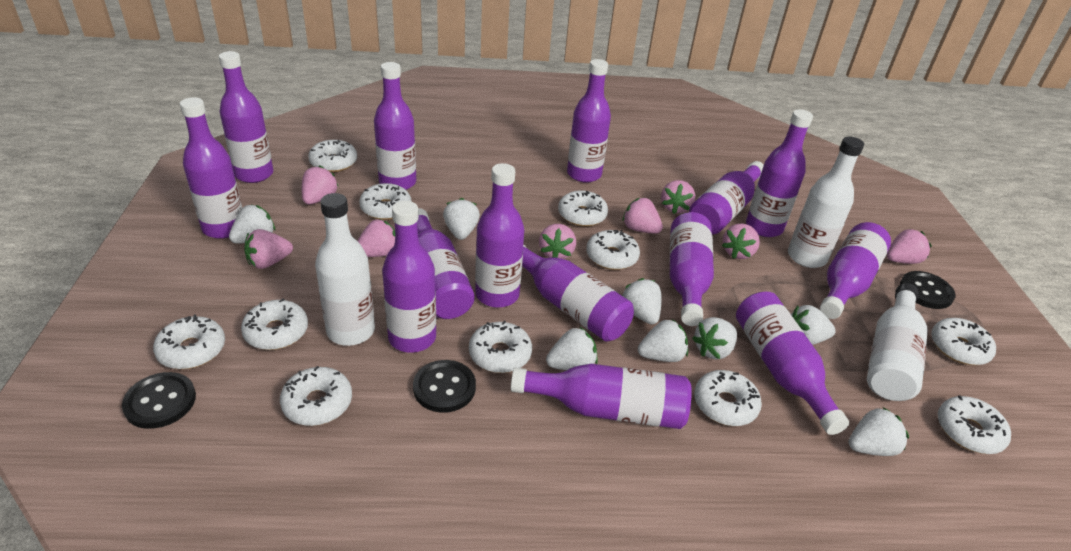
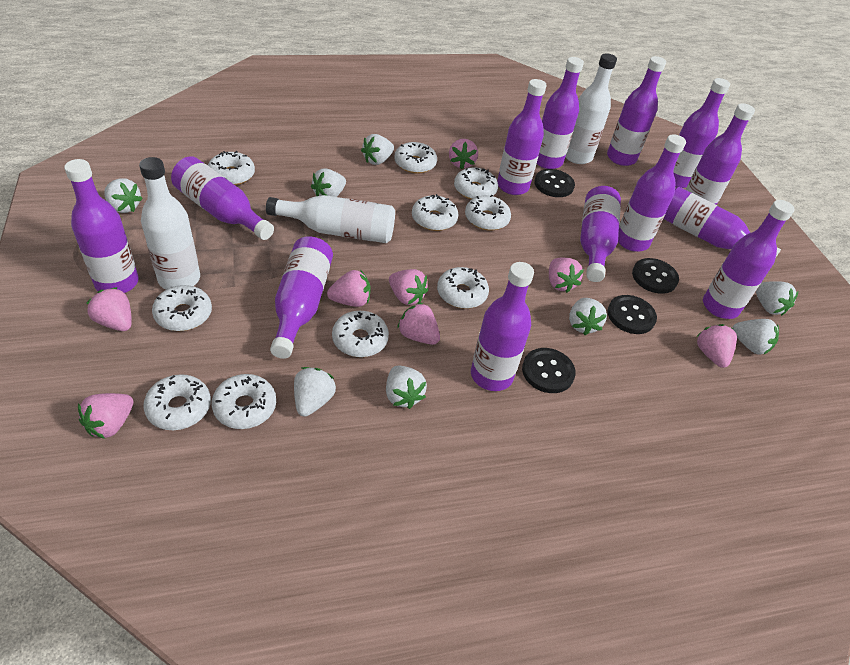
black button: [122,372,196,429] [413,360,476,413] [900,271,955,309] = 3 -> [522,348,576,393] [534,169,575,197] [607,295,657,334] [632,258,679,294] = 4
purple bottle: [180,97,242,239] [219,51,273,183] [374,62,416,190] [382,201,436,353] [417,208,475,319] [475,163,524,308] [511,364,692,429] [522,244,634,342] [567,59,611,183] [670,212,714,326] [689,161,764,235] [736,292,849,435] [746,109,813,237] [820,222,891,319] = 14 -> [64,159,139,293] [171,156,274,240] [270,236,333,359] [471,262,534,391] [497,79,547,195] [537,57,584,169] [580,186,621,282] [607,56,666,166] [618,134,686,252] [663,187,781,257] [673,78,730,188] [686,103,755,205] [703,200,794,319] = 13
white donut: [153,314,225,369] [241,298,308,350] [280,366,352,426] [308,140,357,172] [359,183,411,220] [469,321,532,373] [558,190,608,227] [586,230,640,270] [694,370,762,426] [931,318,996,365] [938,395,1011,454] = 11 -> [143,374,211,430] [152,285,212,331] [208,151,255,185] [212,374,276,429] [332,311,389,357] [394,142,437,174] [412,194,459,231] [437,267,489,309] [454,168,498,199] [465,195,511,231] = 10

